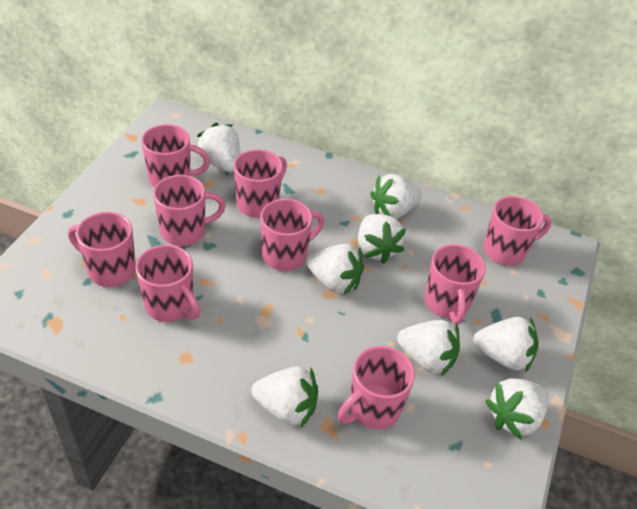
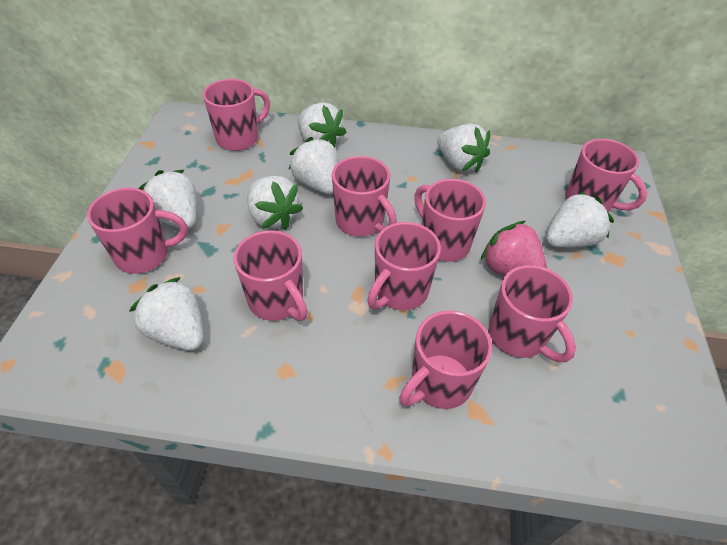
pink strawberry: none = 0 -> [481,221,547,276] = 1
white strawberry: [197,123,240,172] [251,366,318,428] [307,244,364,295] [358,214,406,264] [370,174,422,219] [397,320,460,376] [473,317,539,372] [485,378,549,439] = 8 -> [129,277,204,350] [138,170,197,230] [247,176,303,230] [289,137,339,194] [298,102,346,148] [437,123,490,173] [546,191,614,248] = 7

